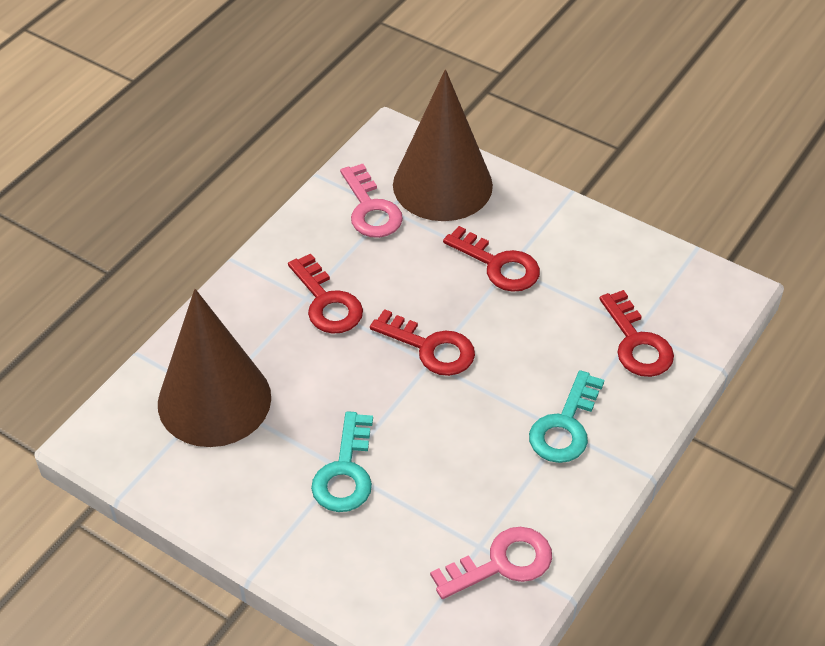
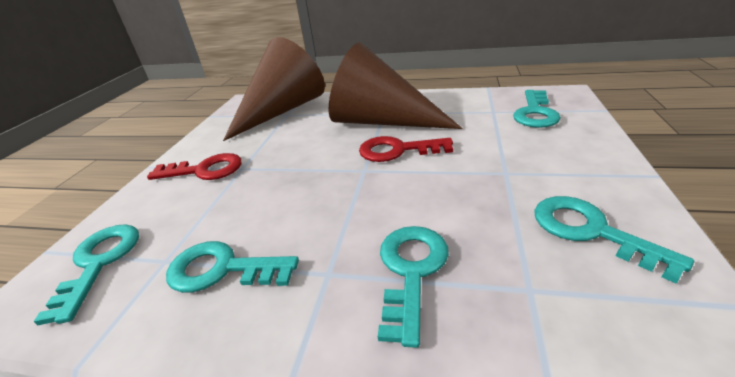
pink key: [340,164,403,238] [430,527,552,599] = 2 -> none = 0
red key: [288,253,363,334] [370,309,475,376] [443,226,540,292] [599,290,674,377] = 4 -> [147,153,242,180] [359,136,453,162] = 2
turquoise key: [311,411,373,512] [529,370,604,463] = 2 -> [34,224,139,326] [166,241,299,293] [378,226,449,348] [513,90,561,128] [534,196,694,284] = 5

